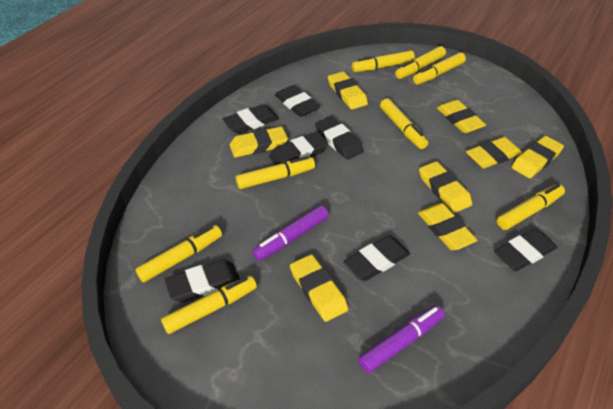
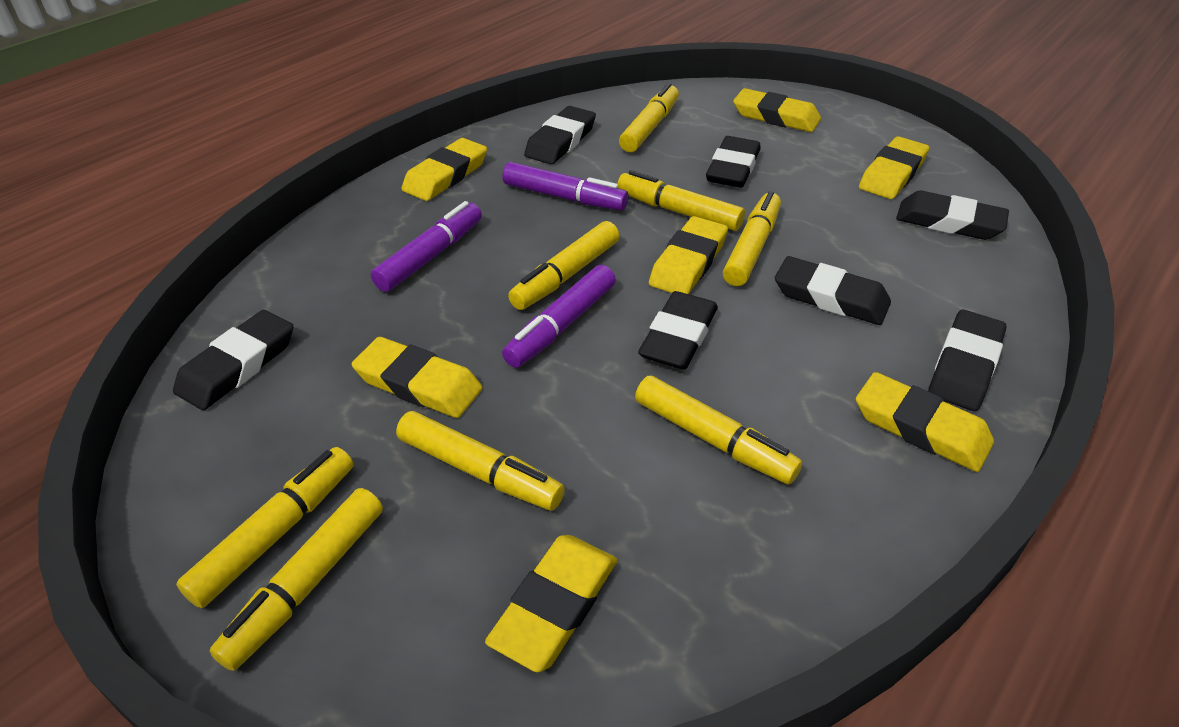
purple marker: [252,205,329,261] [358,305,445,373] = 2 -> [371,201,482,292] [502,162,629,210] [502,265,616,368] = 3
yellow eraser: [230,127,288,158] [290,254,348,322] [328,72,368,110] [418,203,478,250] [419,161,472,213] [437,100,486,133] [466,137,522,169] [512,136,564,178] = 8 -> [352,337,482,418] [402,138,487,201] [485,535,617,672] [649,216,728,294] [733,88,821,132] [856,372,994,472] [859,136,929,199] = 7

